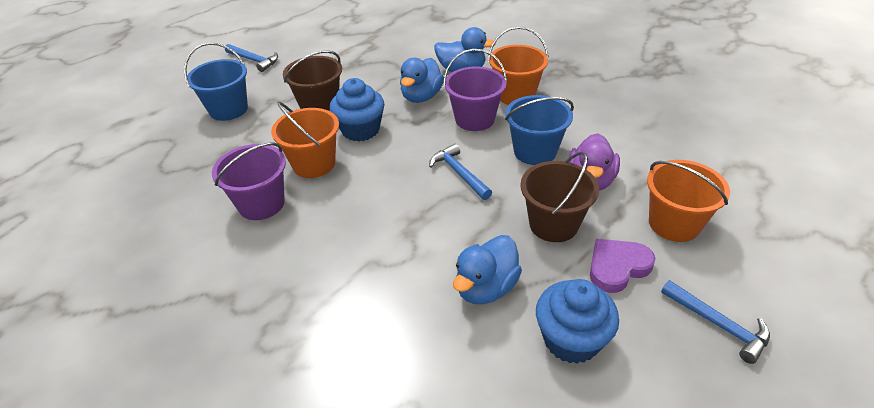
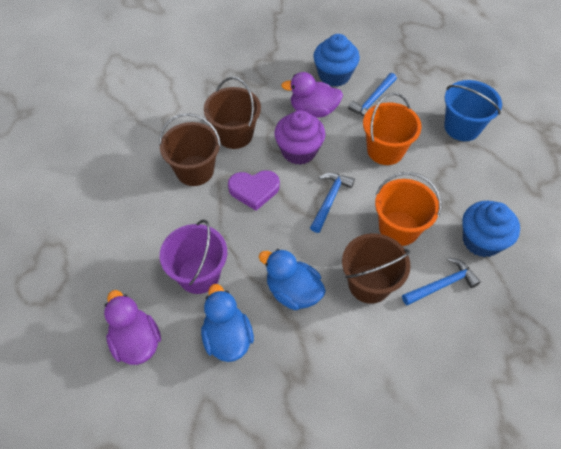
blue bucket: [184,42,248,121] [505,95,574,165] = 2 -> [444,80,502,141] = 1
blue duck: [400,58,444,103] [434,27,496,72] [453,235,522,304] = 3 -> [201,284,254,362] [259,249,326,310] = 2
brown bucket: [283,50,342,111] [520,152,599,242] = 2 -> [159,113,221,186] [204,77,261,149] [342,233,411,304] = 3
orange bucket: [271,102,339,178] [488,27,549,105] [647,160,730,242] = 3 -> [363,93,422,165] [375,172,441,246] = 2
purple bucket: [212,142,286,220] [443,49,507,131] = 2 -> [160,219,227,294] = 1
purple cupcake: none = 0 -> [274,110,325,165] = 1
purple duck: [569,133,620,191] = 1 -> [104,290,161,365] [281,72,343,118] = 2

